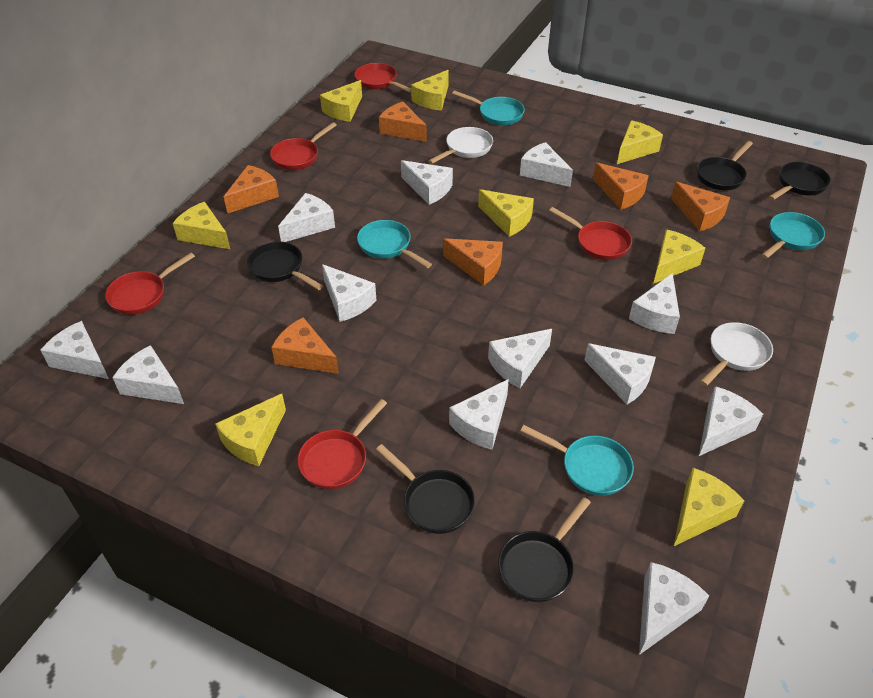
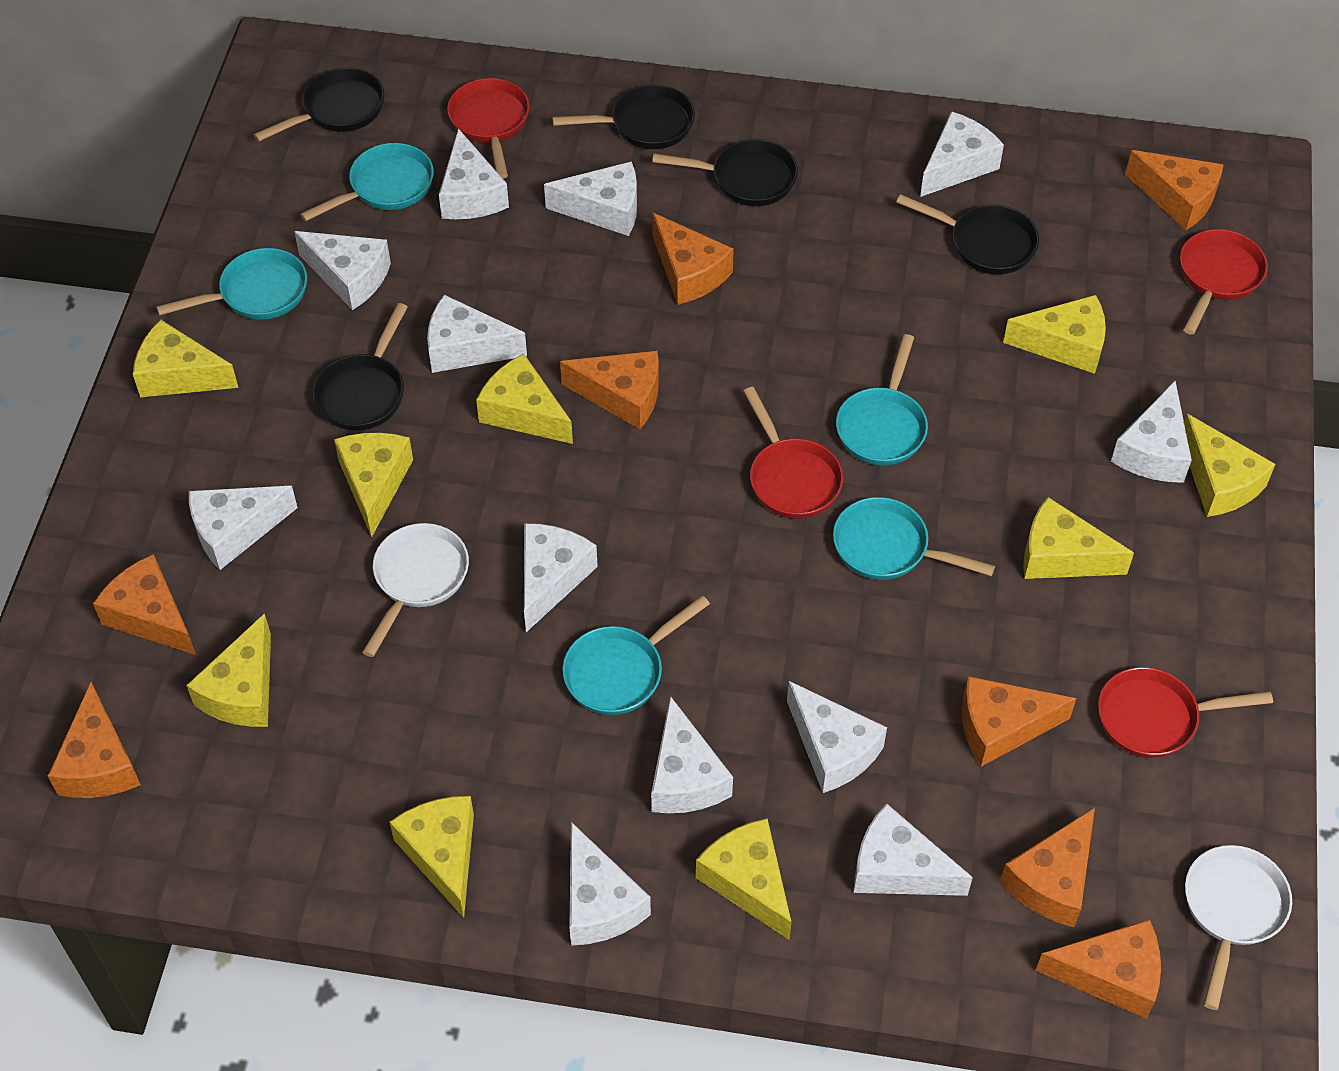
orange cheese: [224,165,279,214] [271,317,339,374] [379,102,427,142] [443,238,503,286] [593,163,649,210] [671,182,730,232] = 6 -> [48,682,141,798] [93,554,196,655] [560,350,659,429] [652,212,734,305] [962,676,1077,767] [1000,807,1095,927] [1035,919,1161,1019] [1125,150,1224,230] = 8
red pan: [105,253,195,315] [270,122,337,170] [298,399,387,489] [354,63,411,93] [549,207,632,260] = 5 -> [447,78,530,179] [743,387,843,519] [1098,667,1273,758] [1180,229,1268,335] = 4
turquoise pan: [357,220,432,268] [452,91,525,125] [520,425,634,496] [761,212,825,259] = 4 -> [156,248,307,320] [300,143,434,221] [562,595,710,715] [833,497,995,580] [836,334,928,465] = 5
yellow cheese: [173,202,230,249] [215,394,286,466] [320,80,362,122] [411,70,449,111] [478,189,534,237] [617,120,663,164] [653,230,705,284] [673,468,744,547] = 8 -> [133,320,239,397] [186,613,271,727] [334,432,413,537] [389,796,474,918] [476,354,573,444] [696,818,792,940] [1003,295,1106,374] [1023,497,1134,579] [1184,414,1275,517] = 9

